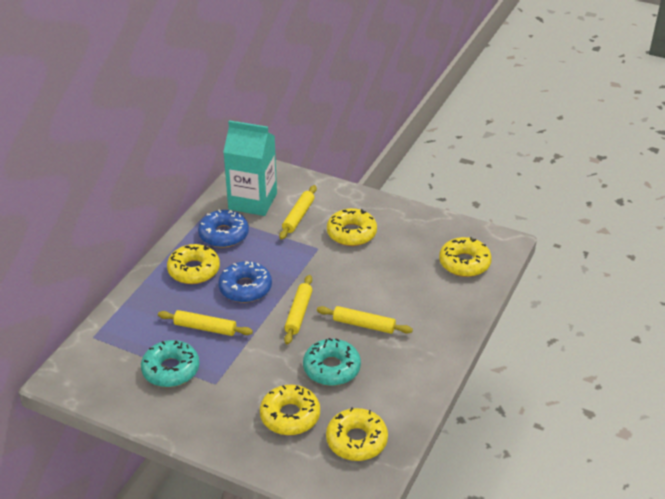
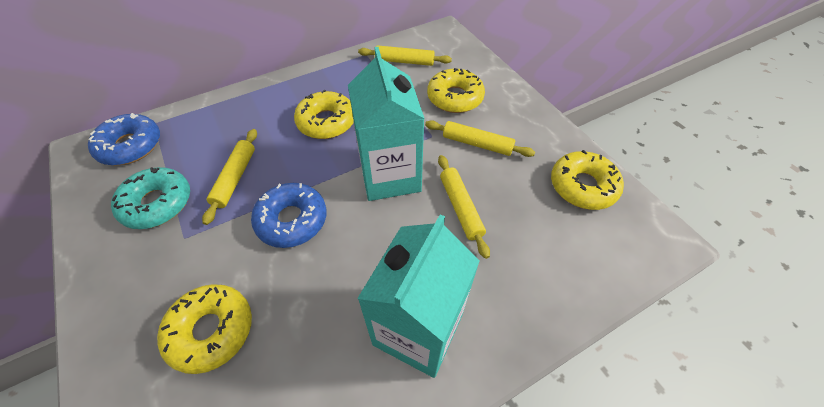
turquoise carton: [223,120,277,216] = 1 -> [348,47,425,201] [357,214,480,378] = 2
turquoise donut: [141,340,199,387] [303,338,361,386] = 2 -> [111,167,190,229] = 1
yellow donut: [167,244,220,284] [260,385,320,435] [326,408,388,461] [327,208,377,246] [439,237,492,277] = 5 -> [157,284,252,374] [294,90,354,139] [427,68,485,113] [551,150,624,210] = 4

